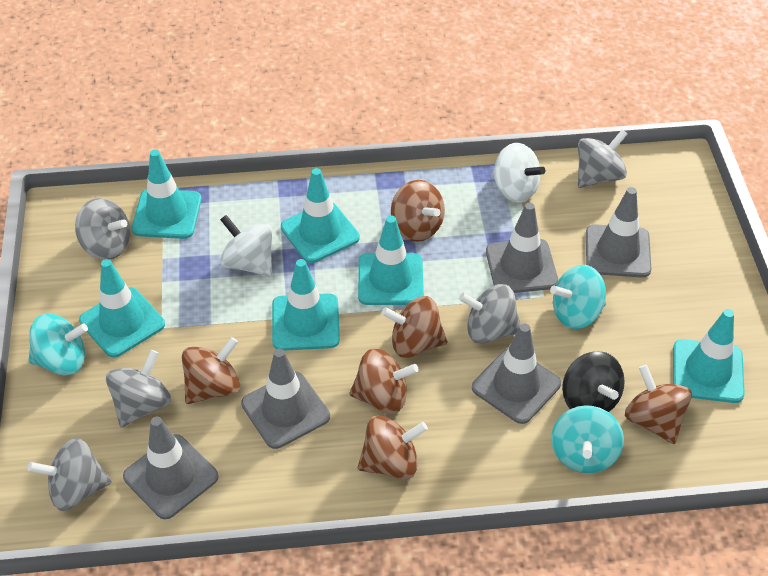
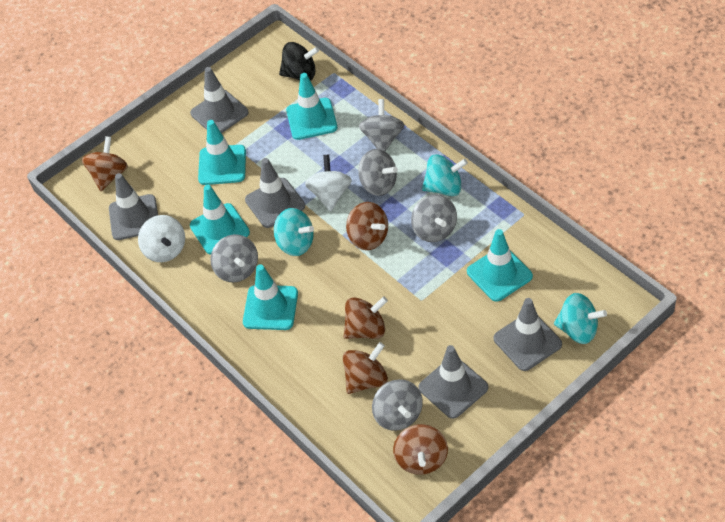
brown spinning top: [182,337,240,404] [349,348,419,414] [358,415,428,479] [381,296,448,358] [391,180,445,242] [625,365,692,444] = 6 -> [82,136,128,191] [343,342,388,394] [344,296,388,339] [346,202,388,250] [393,424,448,475] = 5
turquoise traffic cone: [79,259,165,358] [132,150,201,239] [272,259,340,351] [281,168,360,263] [358,215,424,305] [673,309,745,403] = 6 -> [190,185,250,254] [198,120,246,185] [243,264,298,330] [286,73,337,140] [467,229,533,302] = 5

